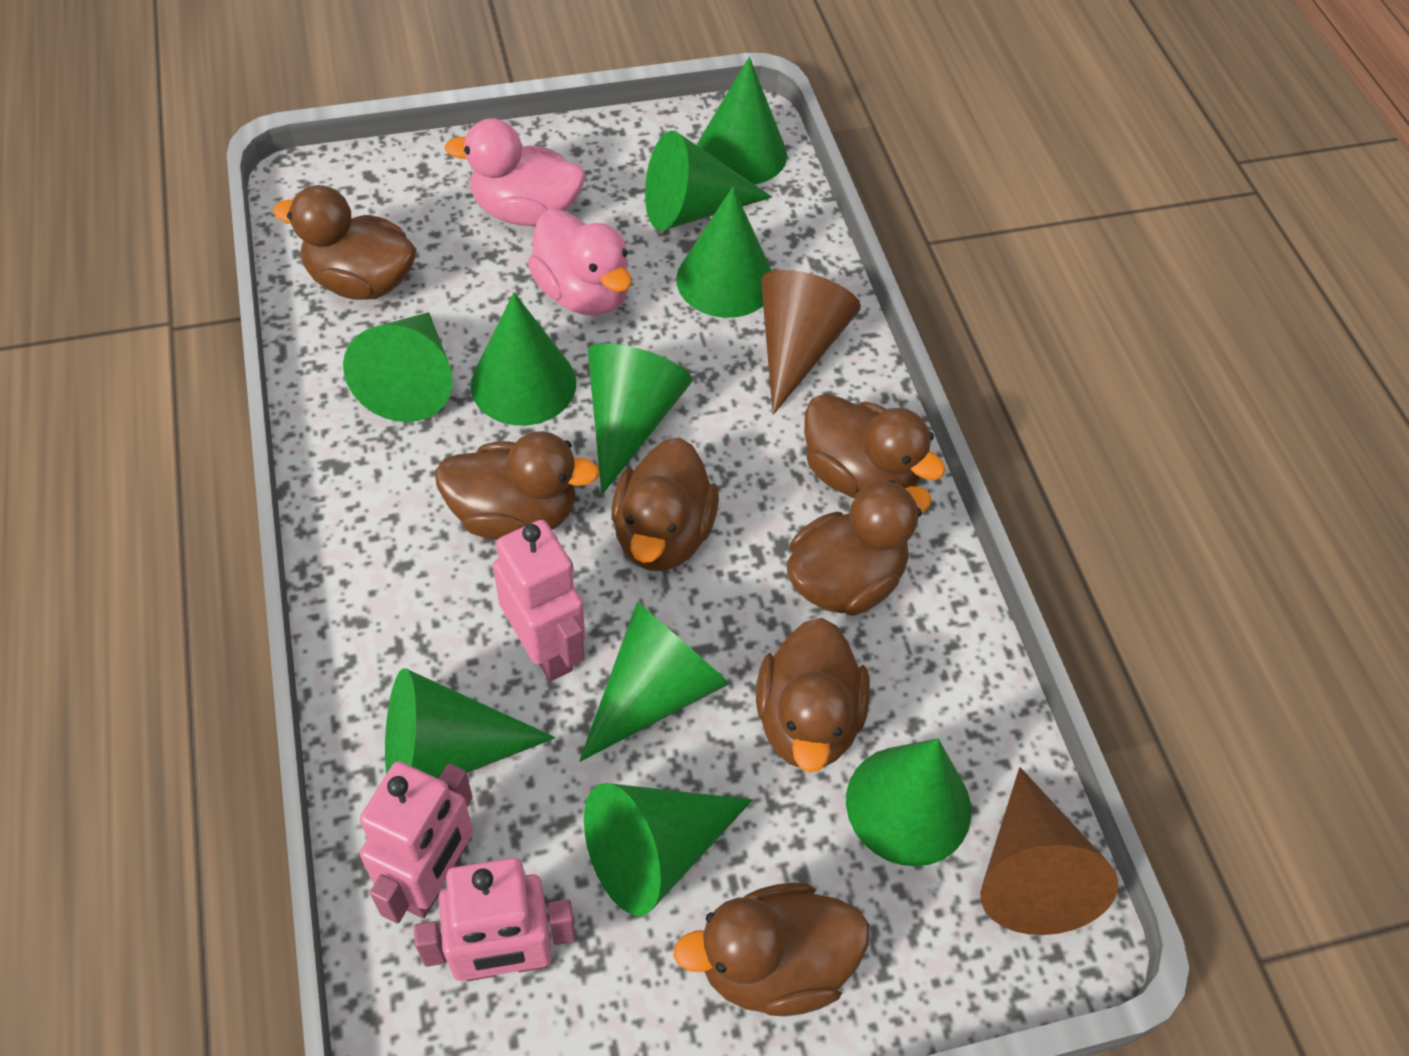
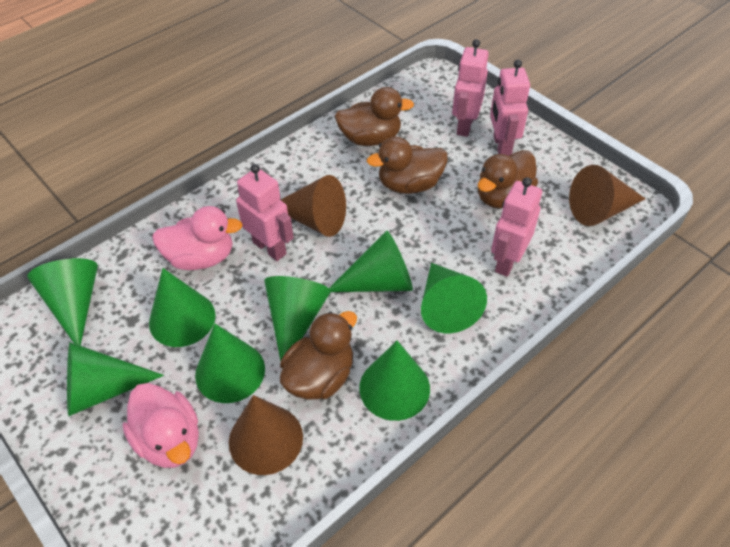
brown cone: [761,270,861,415] [980,767,1118,935] = 2 -> [229,395,303,475] [281,175,346,237] [569,165,646,226] = 3
brown duck: [273,185,417,300] [435,431,600,540] [611,437,719,571] [673,882,870,1016] [756,618,870,772] [787,480,932,616] [804,393,946,499] = 7 -> [280,311,357,400] [335,87,414,146] [367,137,448,194] [478,150,538,208] = 4
green cone: [343,312,453,422] [385,668,555,778] [471,292,576,426] [579,602,730,762] [584,783,753,916] [588,343,692,494] [645,131,772,231] [676,187,772,318] [697,57,787,185] [846,738,971,866] = 10 -> [27,258,98,346] [67,342,164,416] [149,268,216,347] [195,323,265,403] [264,276,331,369] [329,231,413,292] [359,341,430,421] [421,263,487,333] = 8
pink robot: [360,761,473,923] [414,858,576,981] [493,520,585,682] = 3 -> [236,164,294,261] [452,39,489,137] [490,60,530,156] [491,177,542,277] = 4

